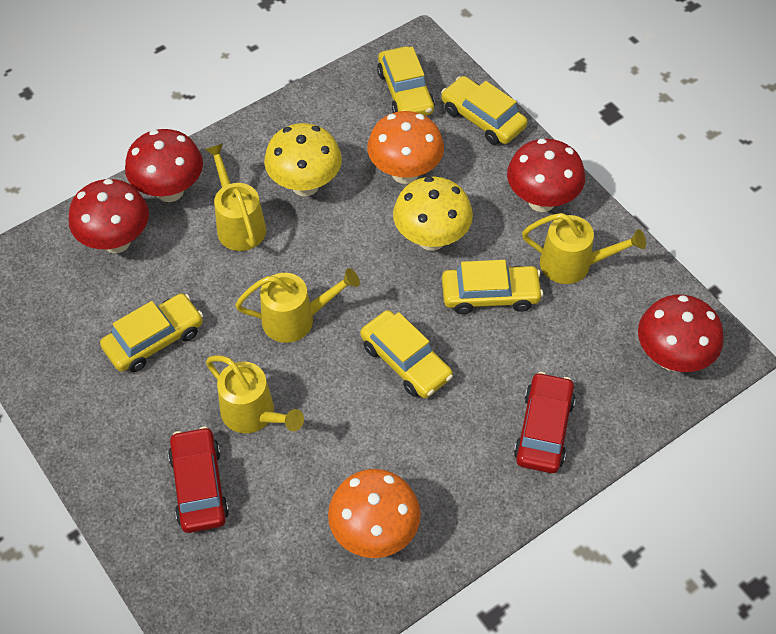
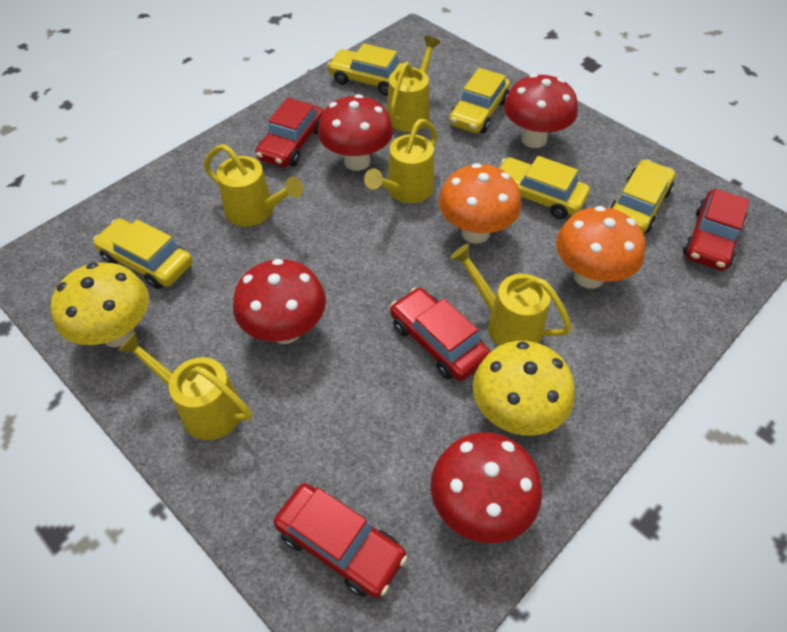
red car: [168,427,229,533] [514,372,575,473] = 2 -> [255,98,323,167] [274,483,407,598] [390,287,490,381] [683,189,750,271] = 4
yellow watering can: [205,143,266,251] [206,355,304,433] [235,268,360,343] [522,213,646,284] = 4 -> [118,332,252,440] [204,144,303,227] [364,119,437,203] [387,36,440,132] [450,244,572,346] = 5

